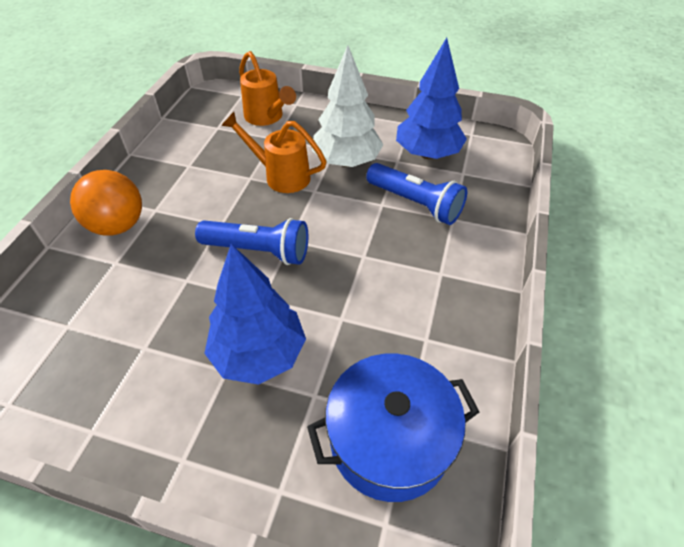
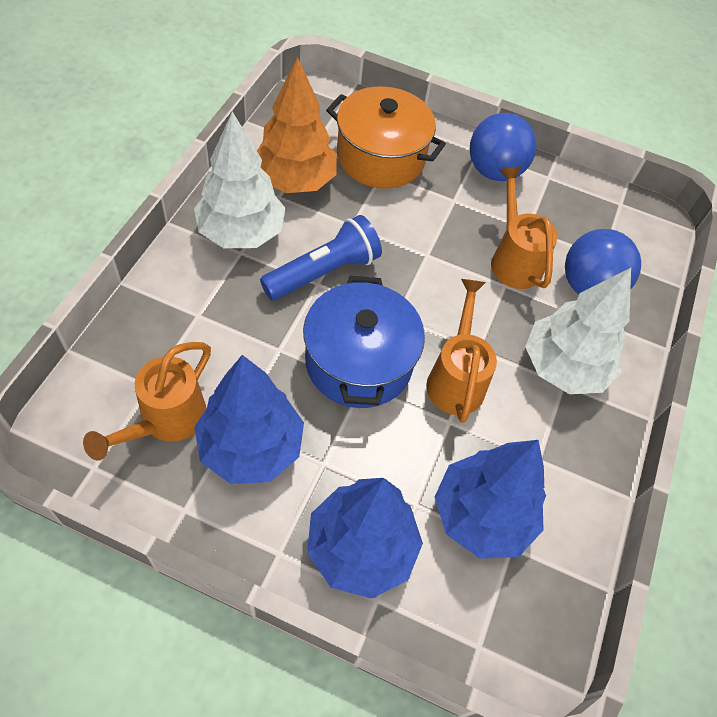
blue ball: none = 0 -> [470,113,537,181] [565,229,641,294] = 2
blue flashlight: [195,218,308,265] [366,163,467,225] = 2 -> [260,215,382,300] = 1
blue tree: [204,244,306,385] [396,38,467,159] = 2 -> [194,355,304,484] [307,478,423,599] [435,440,546,559] = 3
orange ball: [70,170,142,236] = 1 -> none = 0
orange pot: none = 0 -> [326,86,446,189] = 1
orange tree: none = 0 -> [257,57,337,193] = 1
orange watering can: [221,112,327,193] [239,51,296,126] = 2 -> [83,342,211,461] [426,279,497,423] [491,166,558,289] = 3
white tree: [312,45,383,167] = 1 -> [194,111,285,248] [525,268,631,394] = 2

